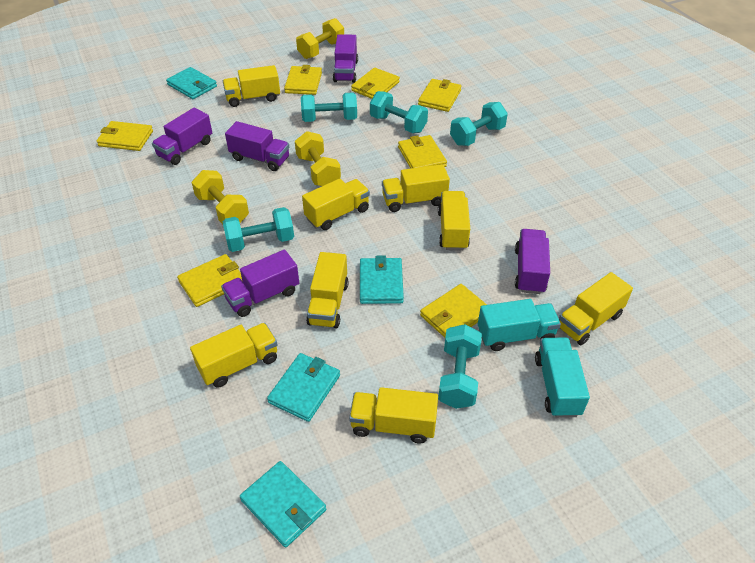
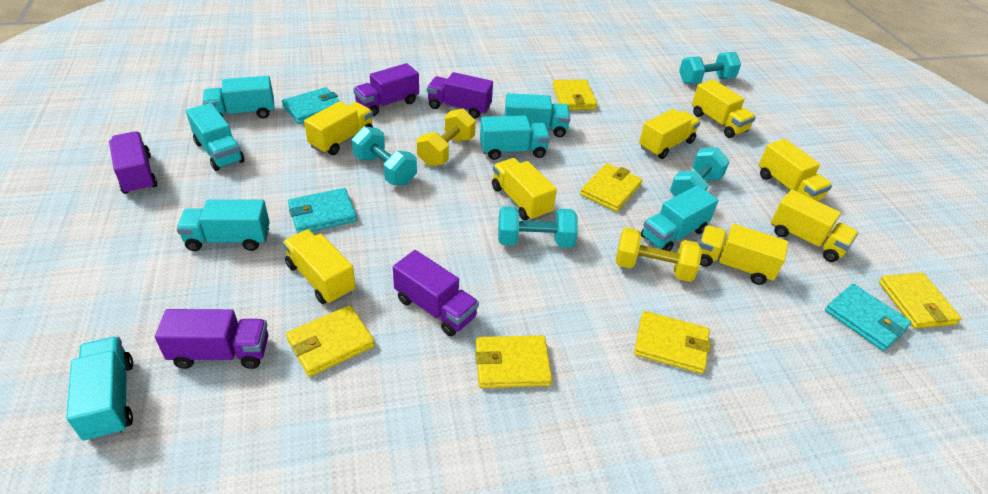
turquoise dumbbell: [223,207,294,252] [301,93,357,122] [370,91,428,133] [438,324,482,409] [450,102,508,146] = 5 -> [352,126,417,185] [498,206,578,248] [670,147,730,197] [679,52,741,84] = 4
turquoise truck: [478,299,561,351] [535,337,590,418] = 2 -> [66,337,133,442] [177,199,270,251] [186,103,245,171] [203,76,274,118] [480,115,550,160] [505,93,571,137] [641,185,719,251] = 7
turquoise wallet: [166,67,217,99] [240,461,326,548] [267,353,340,422] [360,256,404,304] = 4 -> [282,87,341,124] [288,188,357,233] [825,284,911,351] = 3
yellow dumbbell: [192,170,249,224] [295,131,341,186] [296,18,344,59] = 3 -> [417,109,476,166] [616,227,702,282] = 2
yellow wallet: [96,121,153,151] [177,254,243,307] [284,65,322,95] [351,68,400,99] [398,135,447,169] [418,79,462,112] [420,284,487,338] = 7 -> [286,305,375,377] [475,335,552,388] [553,79,597,110] [580,163,642,212] [634,311,711,374] [879,273,962,329] = 6

